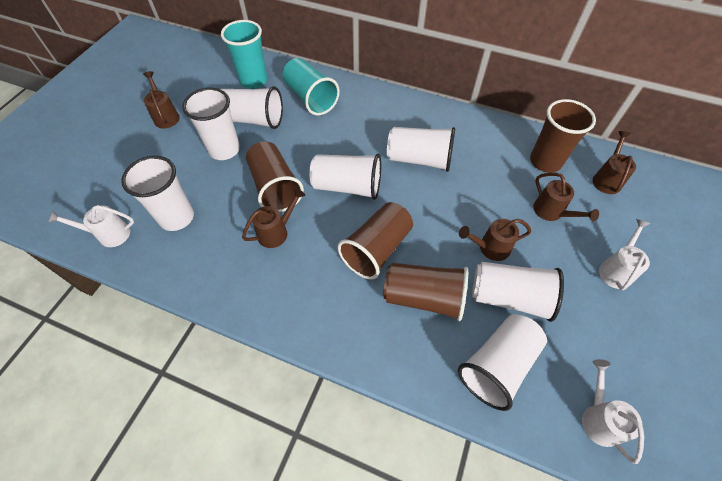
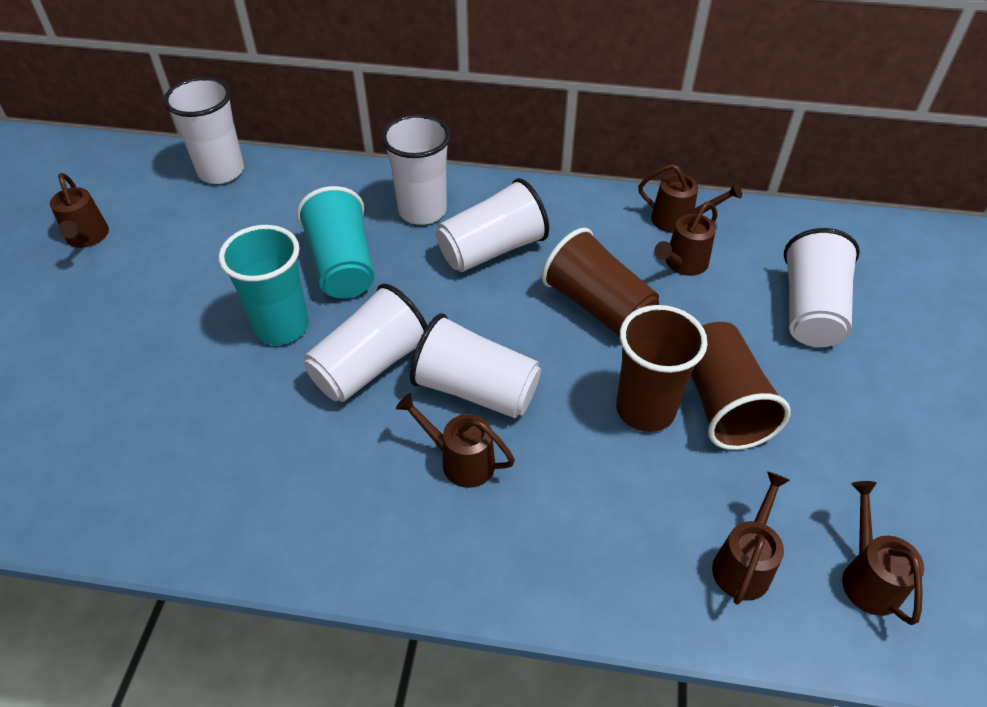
brown cup: [246,141,304,212] [338,202,413,280] [383,263,468,321] [530,99,596,172] = 4 -> [542,228,659,337] [616,305,708,432] [691,322,791,450] = 3
brown watering can: [143,71,180,129] [242,188,305,248] [459,219,531,261] [533,172,599,222] [593,131,636,194] = 5 -> [50,173,109,248] [396,393,515,488] [638,164,742,233] [654,202,717,276] [712,471,790,605] [842,481,924,625] = 6
white cup: [121,156,194,231] [182,88,240,160] [221,86,283,129] [309,153,381,200] [387,127,455,172] [458,314,547,411] [472,262,564,322] = 7 -> [164,77,244,184] [304,284,427,402] [381,114,451,225] [410,313,541,418] [436,178,549,272] [784,228,860,347] = 6
white watering can: [48,205,134,247] [582,359,644,464] [599,219,650,290] = 3 -> none = 0

